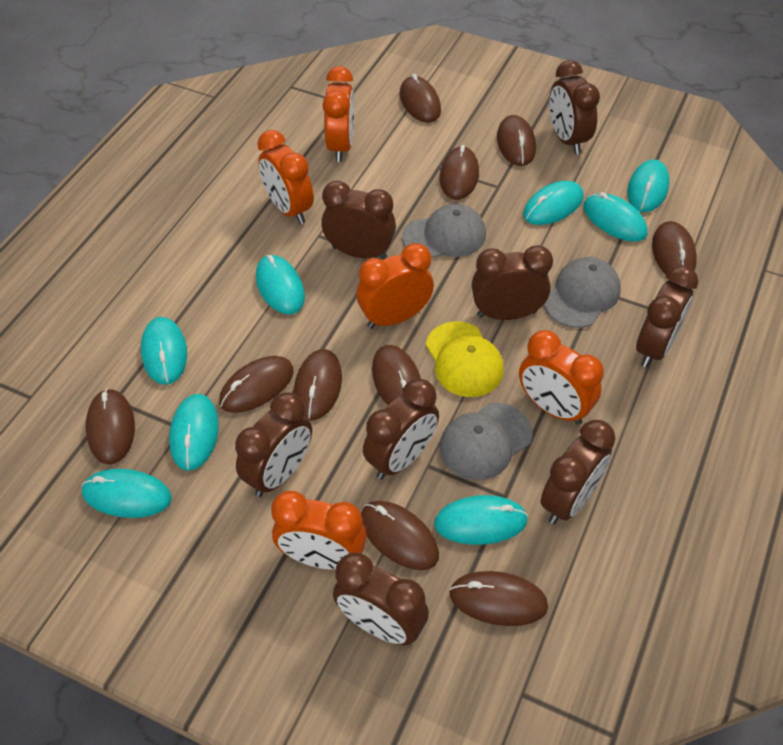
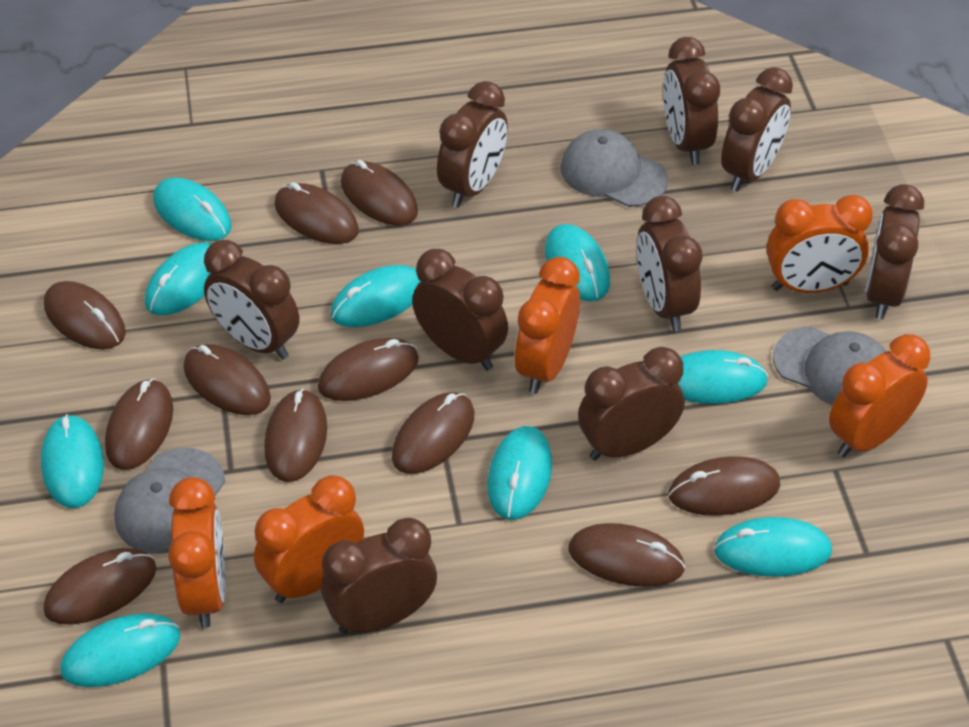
brown clock: [235,392,312,497] [321,181,396,260] [333,553,429,645] [363,379,439,480] [472,245,553,320] [540,420,616,524] [549,60,600,154] [636,265,698,368] = 8 -> [204,240,299,360] [321,518,437,634] [412,249,508,371] [437,81,508,207] [578,347,684,460] [637,196,703,331] [663,37,720,165] [721,67,793,192] [866,184,924,319] = 9
brown mouse: [85,388,135,464] [219,356,294,413] [294,349,342,421] [361,501,439,570] [372,345,421,405] [400,74,441,123] [440,145,479,200] [449,571,548,626] [497,115,536,166] [652,221,697,275] = 10 -> [43,548,157,624] [44,281,126,350] [105,378,173,470] [184,344,271,415] [264,389,327,482] [274,182,359,244] [318,338,419,401] [341,160,418,226] [392,392,474,474] [569,523,685,587] [669,456,780,516] = 11
turquoise mouse: [81,469,172,518] [141,317,187,384] [169,394,219,471] [256,255,305,314] [434,495,528,545] [523,181,584,225] [583,192,647,242] [627,160,670,212] = 8 -> [41,414,104,508] [61,613,180,687] [145,242,212,315] [153,178,232,241] [330,265,421,327] [487,426,552,520] [545,224,610,301] [678,350,768,404] [714,517,832,577] = 9
yellow cap: [426,321,504,397] = 1 -> none = 0

